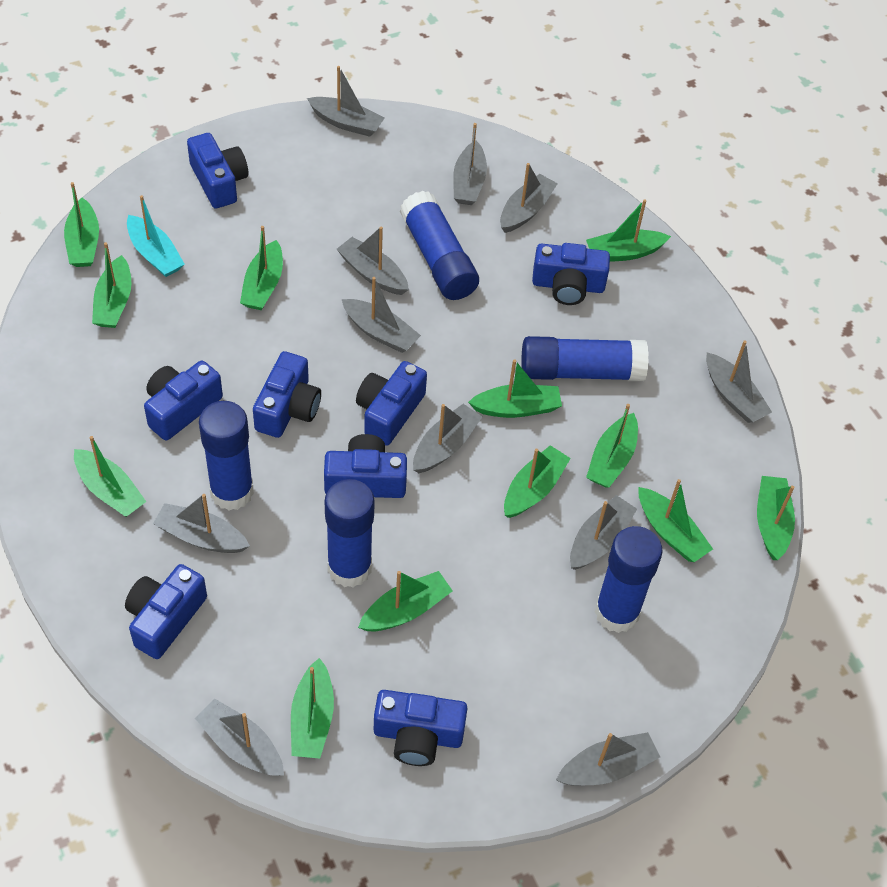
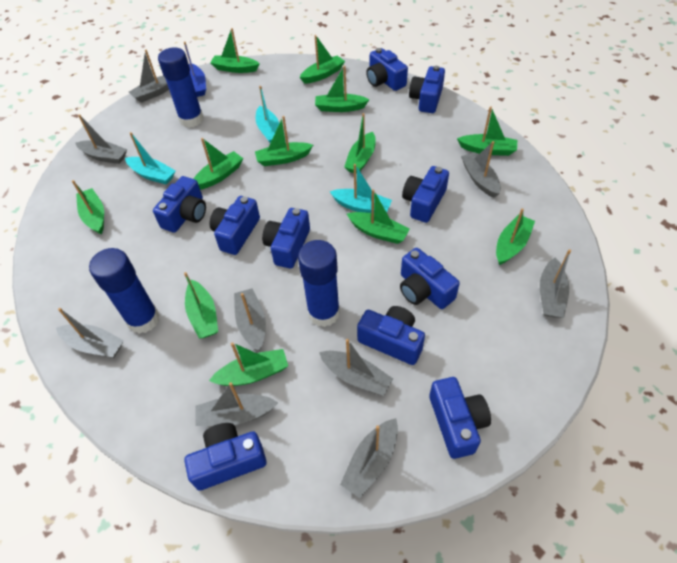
blue boat: none = 0 -> [184,41,206,97] = 1
blue camera: [125,564,207,659] [144,360,223,441] [187,133,248,209] [253,351,321,438] [324,434,407,498] [356,361,427,446] [374,690,467,766] [532,243,610,305] = 8 -> [153,176,206,233] [185,423,267,491] [210,196,260,255] [262,208,310,269] [357,306,425,365] [366,48,408,91] [400,248,460,309] [402,166,449,223] [409,66,445,113] [429,377,491,459] = 10
blue glue stick: [199,401,254,510] [325,479,375,587] [400,191,479,300] [521,336,649,381] [595,526,663,633] = 5 -> [89,248,160,334] [158,47,203,128] [298,240,340,327] = 3
grey boat: [153,494,250,553] [195,698,284,776] [307,66,384,137] [337,227,409,295] [342,277,421,353] [413,404,482,473] [453,123,487,205] [500,163,558,233] [556,732,660,786] [570,495,637,570] [706,340,772,423] = 11 -> [56,308,124,358] [75,114,127,164] [129,50,169,103] [196,382,278,426] [234,288,266,351] [319,339,393,396] [340,418,398,498] [461,141,501,198] [540,249,571,318] = 9
turquoise boat: [127,195,185,277] = 1 -> [125,132,176,185] [256,86,279,143] [329,164,392,213] = 3

